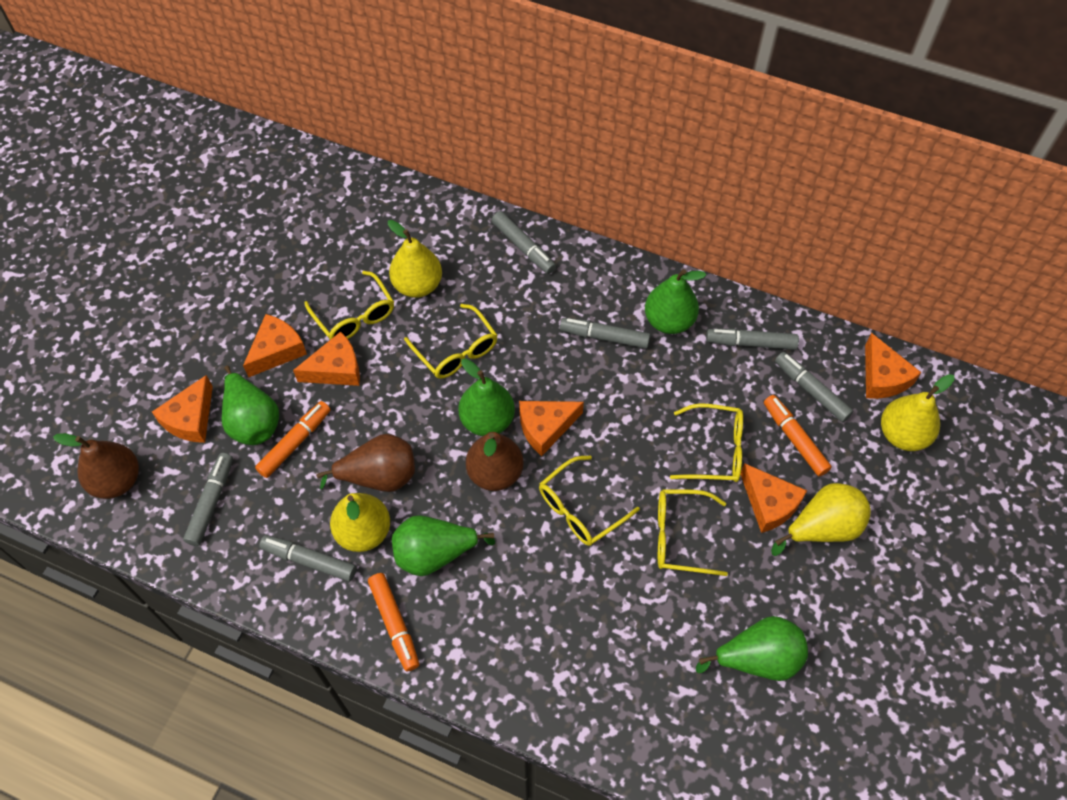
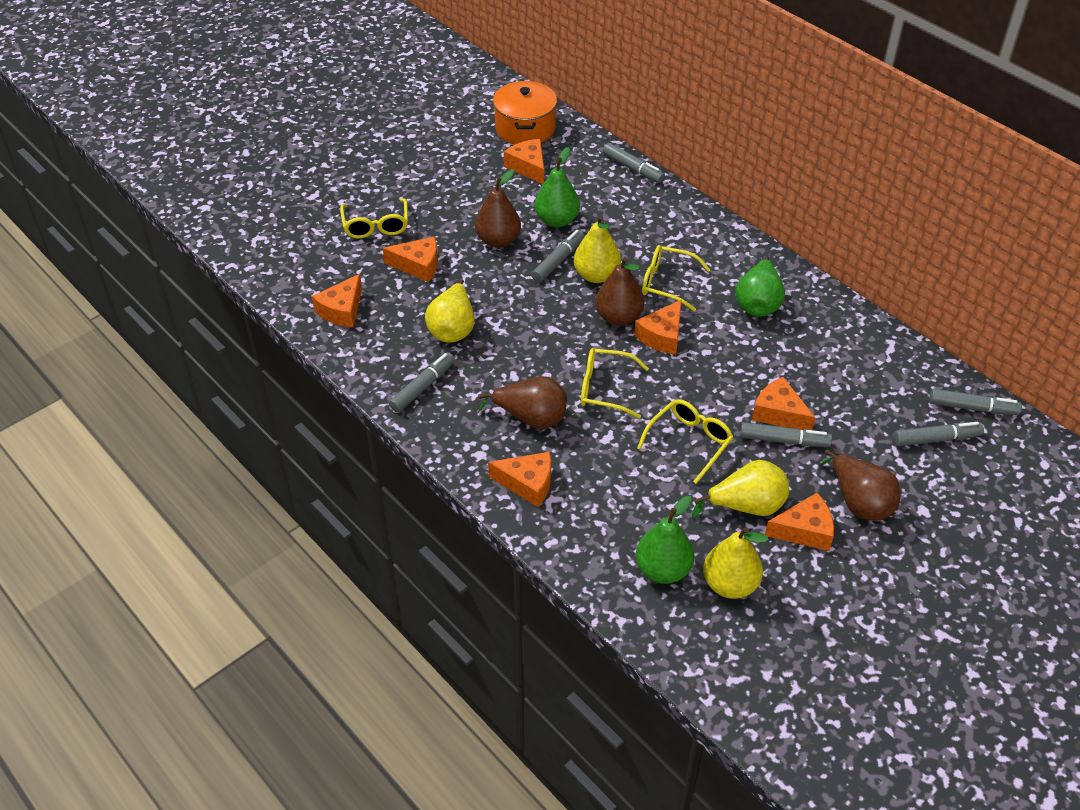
brown pear: [53,433,139,499] [316,434,415,492] [466,432,524,491] = 3 -> [475,169,521,248] [478,376,567,429] [595,257,644,326] [819,449,901,521] = 4
green pear: [222,365,279,445] [392,515,495,576] [458,358,515,436] [645,269,706,334] [696,616,808,681] = 5 -> [535,147,580,227] [636,496,694,584] [735,256,785,317] = 3
orange cheese: [152,375,213,443] [243,314,307,378] [293,331,360,386] [519,401,584,456] [740,463,807,533] [865,333,921,399] = 6 -> [312,274,362,327] [383,237,438,282] [488,452,551,507] [504,139,544,184] [634,300,682,354] [752,377,816,430] [765,493,834,551] = 7
orange marker: [255,401,331,478] [368,573,419,671] [764,395,832,476] = 3 -> none = 0
orange pot: none = 0 -> [493,81,557,145] = 1
yellow glasses: [304,271,394,340] [404,304,498,379] [539,455,640,546] [658,489,728,576] [670,403,743,482] = 5 -> [340,198,408,239] [581,348,649,419] [637,399,733,484] [642,245,710,311] = 4

